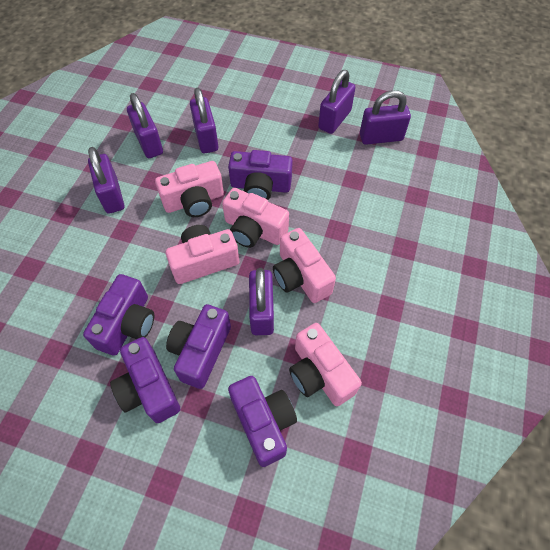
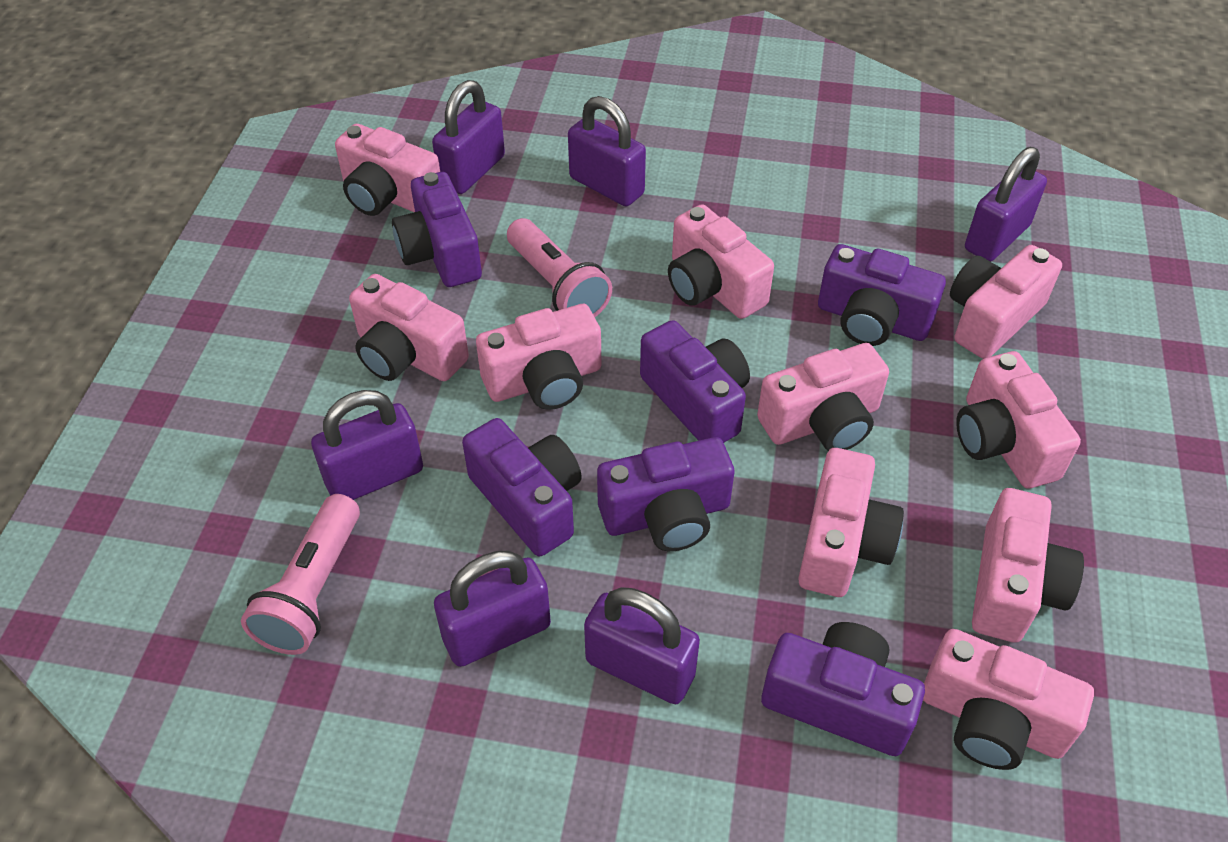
pink camera: [155,161,224,217] [166,225,239,284] [222,188,289,248] [273,228,336,303] [289,323,362,406] = 5 -> [335,124,440,216] [349,274,469,381] [476,304,601,410] [668,204,774,319] [757,343,889,451] [798,448,904,597] [923,629,1094,770] [950,245,1062,359] [956,351,1081,489] [972,488,1084,643] = 10
pink flashlight: none = 0 -> [241,494,360,655] [507,218,612,317] = 2
purple camera: [83,274,154,356] [110,337,180,423] [166,304,231,389] [228,150,293,200] [228,376,297,467] = 5 -> [392,172,482,287] [462,418,582,556] [597,437,735,551] [640,320,750,443] [761,622,925,756] [818,244,946,346] = 6

